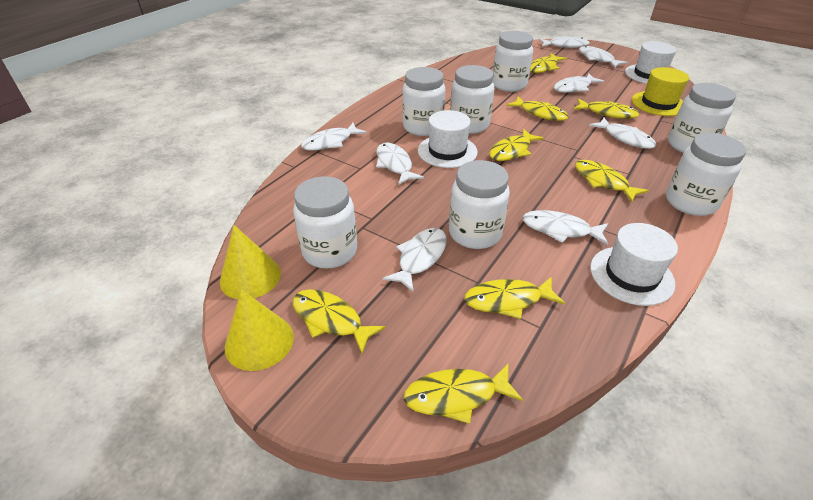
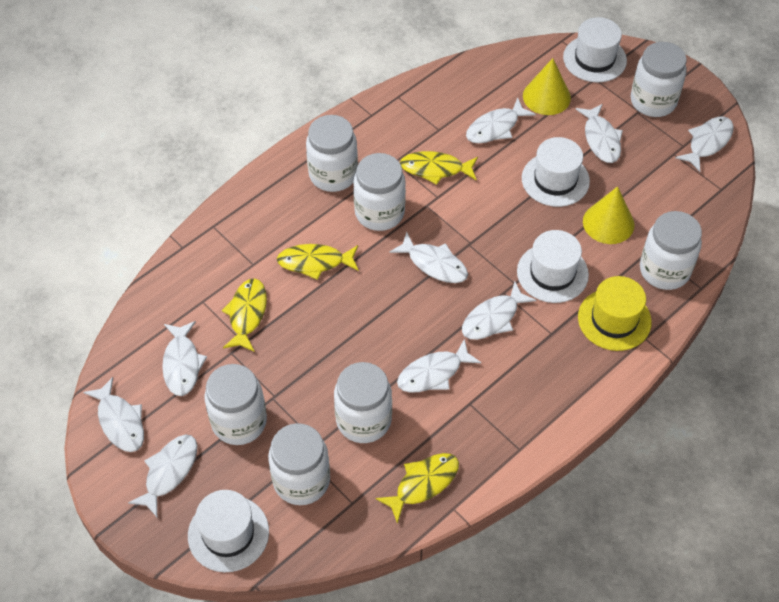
white fish: [301,123,367,151] [376,142,424,185] [382,228,447,292] [522,210,608,245] [539,37,590,48] [554,73,604,93] [579,46,628,68] [589,118,656,149] = 8 -> [83,377,144,452] [128,435,197,517] [162,321,207,396] [390,232,468,283] [397,338,481,393] [462,281,536,340] [466,97,536,143] [576,104,623,163] [675,116,734,172] = 9
white hat: [418,110,478,168] [590,223,678,306] [625,41,677,84] = 3 -> [188,490,269,572] [517,230,589,303] [522,137,590,207] [563,17,627,82] = 4
yellow fish: [293,289,386,354] [403,363,523,424] [464,276,565,319] [489,129,544,161] [506,97,569,121] [530,53,567,73] [574,98,640,119] [575,160,649,203] = 8 -> [222,278,267,352] [277,244,359,280] [376,453,459,524] [400,151,478,185] = 4

